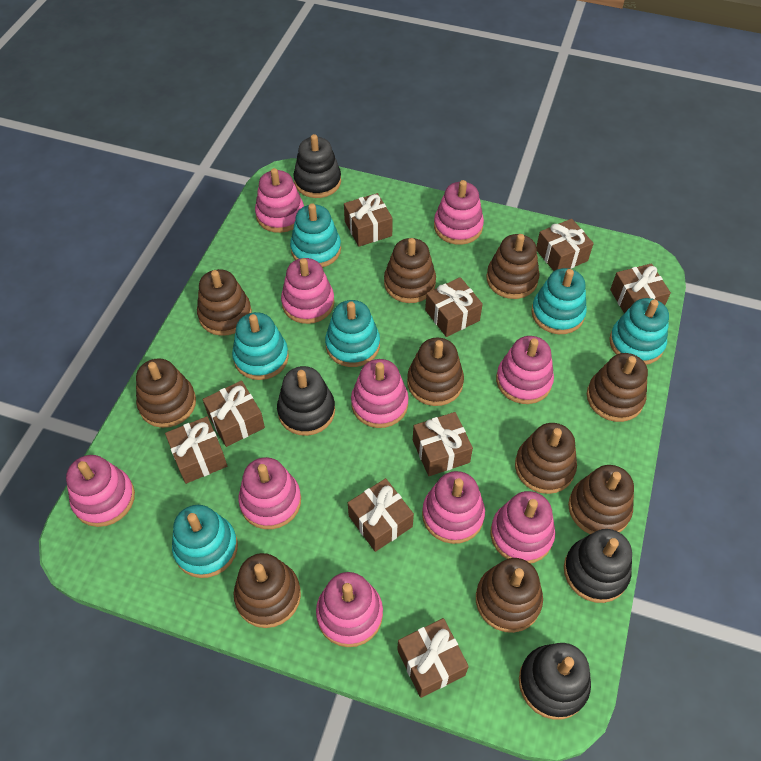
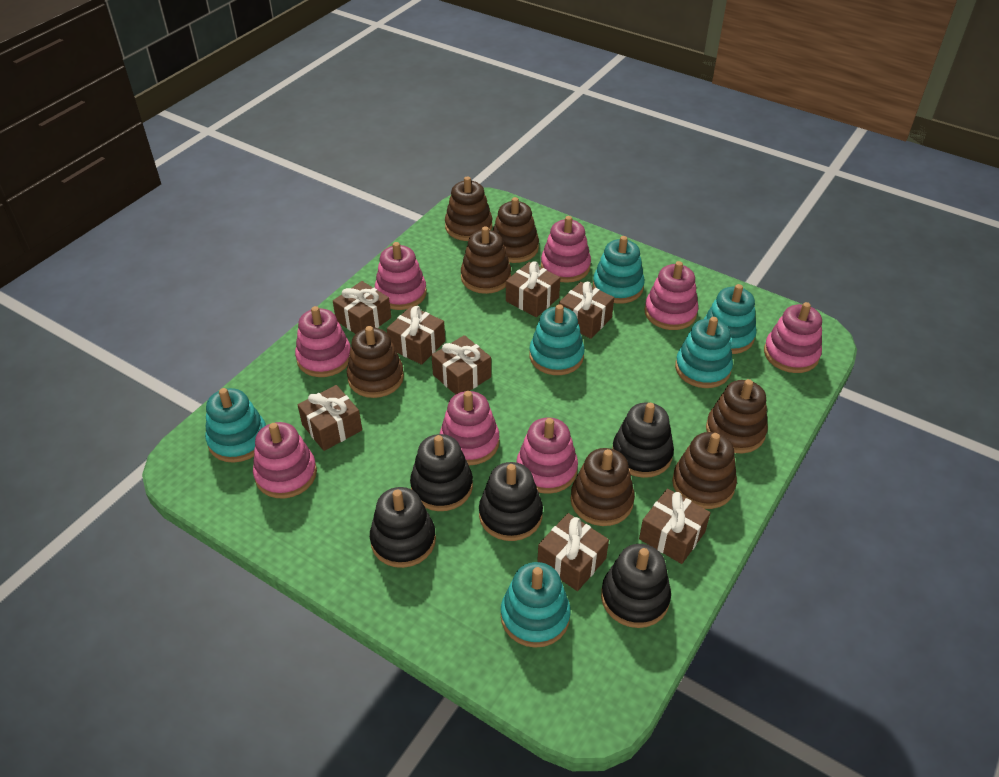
black stacking toy: [277,366,335,436] [293,134,341,198] [519,643,591,720] [564,529,632,603] = 4 -> [370,487,436,568] [410,434,473,511] [479,462,543,541] [601,544,671,628] [612,402,674,478] = 5
brown gift: [165,416,227,484] [203,380,265,447] [344,193,393,247] [348,478,414,552] [397,618,469,698] [413,412,473,476] [425,277,483,337] [536,219,594,271] [610,263,671,314] = 9 -> [298,385,362,451] [333,281,391,334] [387,306,445,365] [432,335,491,395] [506,261,560,317] [537,513,609,591] [559,282,614,339] [639,489,711,564] = 8
brown stacking toy: [136,358,196,428] [197,269,252,336] [234,553,301,628] [384,238,436,303] [407,337,464,406] [476,558,543,633] [486,234,540,299] [515,423,577,494] [568,465,634,534] [587,353,648,422] = 10 -> [347,326,404,398] [445,176,492,241] [461,226,511,294] [493,197,539,263] [571,448,635,526] [672,432,737,509] [706,379,768,453] = 7
pink stacking toy: [66,455,135,527] [238,457,301,529] [255,168,304,233] [281,258,335,324] [316,572,383,647] [351,359,409,428] [422,471,485,544] [434,180,484,245] [491,491,555,563] [496,336,554,404] = 10 -> [253,422,317,498] [295,306,351,377] [375,242,427,310] [440,391,499,465] [516,417,578,494] [541,216,591,283] [644,261,698,330] [764,302,822,373] = 8

